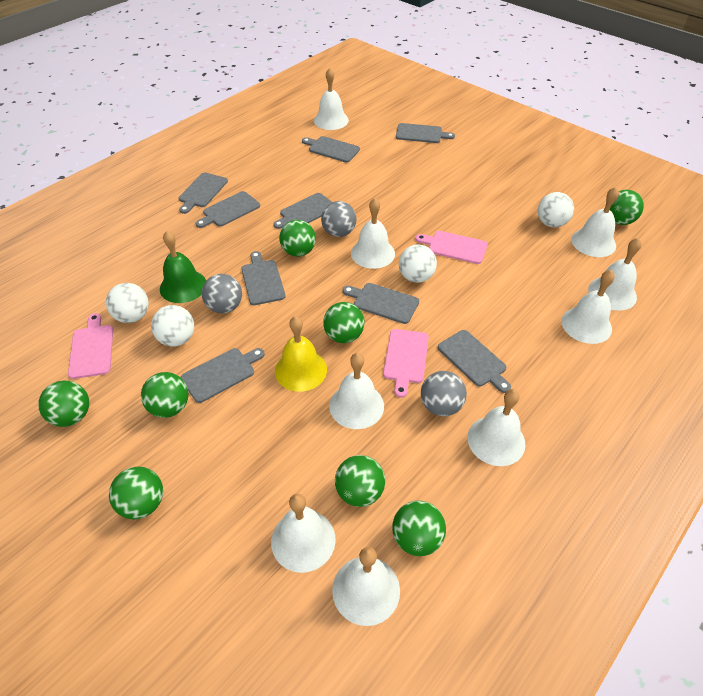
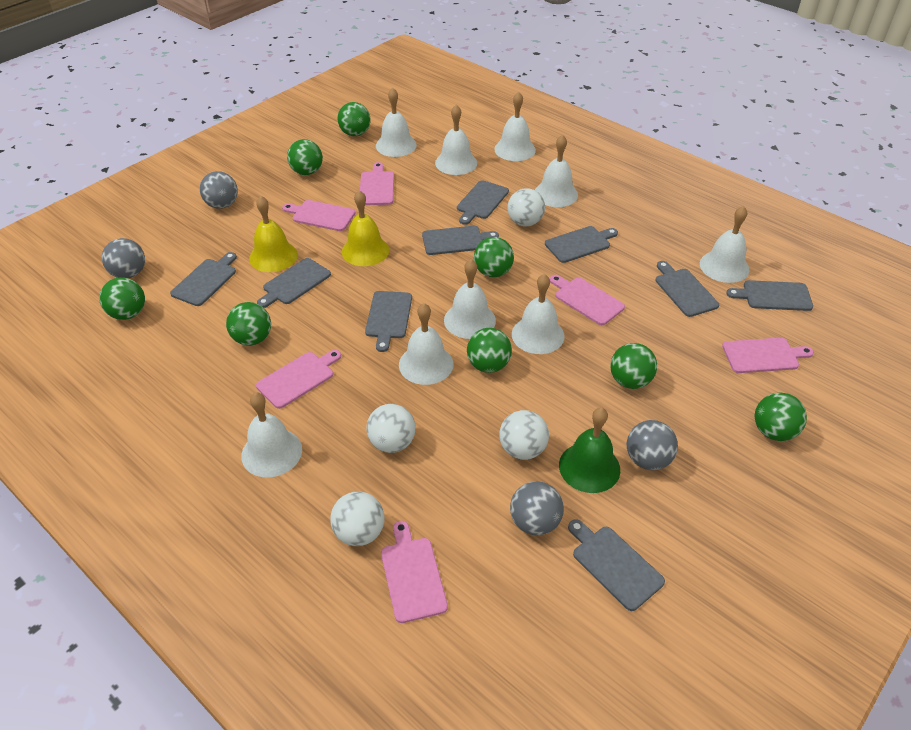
grey ball: [202,274,242,313] [321,201,357,237] [421,371,467,417] = 3 -> [102,238,145,278] [200,171,238,209] [510,481,564,535] [627,420,678,470] = 4
pink cutting board: [68,313,113,379] [383,329,429,397] [416,231,488,264] = 3 -> [256,350,341,409] [282,200,355,231] [360,162,394,205] [381,521,448,623] [550,275,625,325] [722,338,814,373] = 6
yellow bell: [275,316,327,392] = 1 -> [249,196,298,272] [342,190,389,266] = 2

